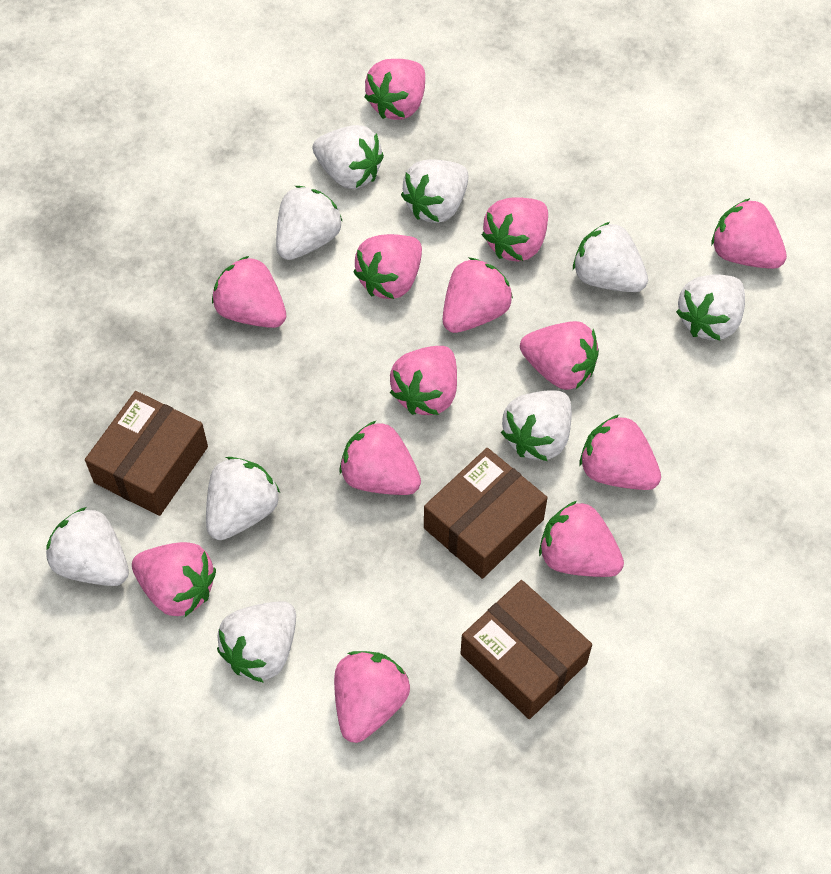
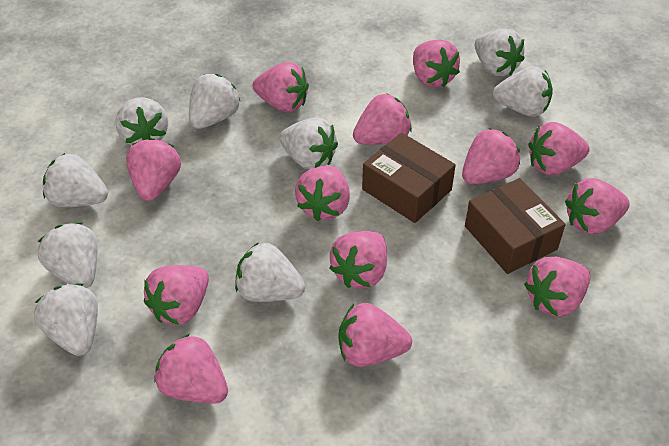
brown box: [85,391,208,516] [424,448,548,579] [460,580,592,719] = 3 -> [362,133,456,223] [465,178,565,274] = 2

